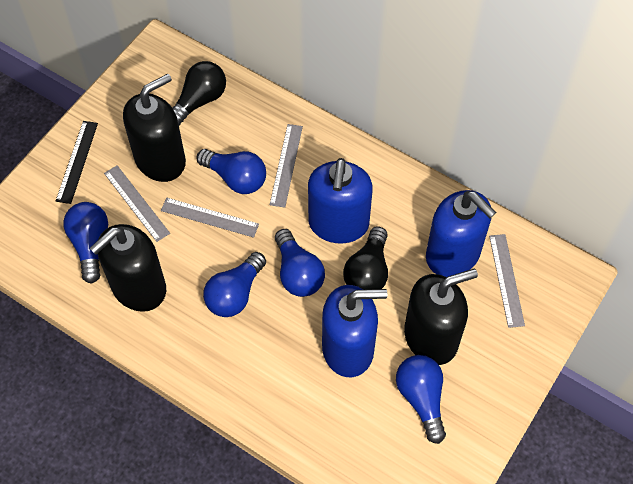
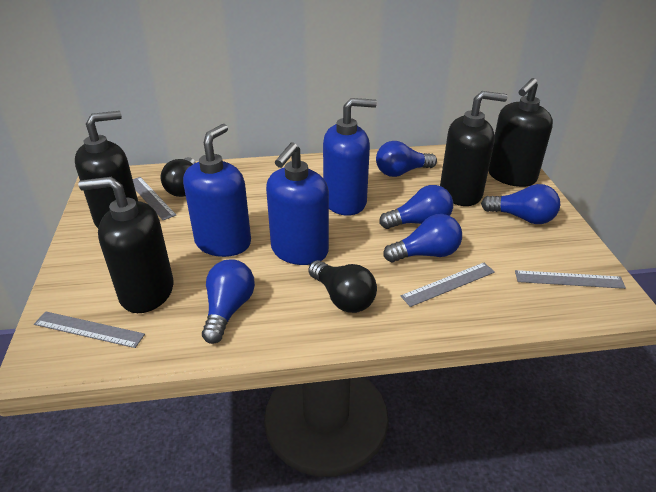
black ruler: [56,121,98,204] = 1 -> none = 0
black soap dispenser: [90,224,166,312] [123,73,186,182] [404,269,478,365] = 3 -> [75,111,138,228] [78,177,174,313] [440,91,508,206] [488,78,553,187] = 4

